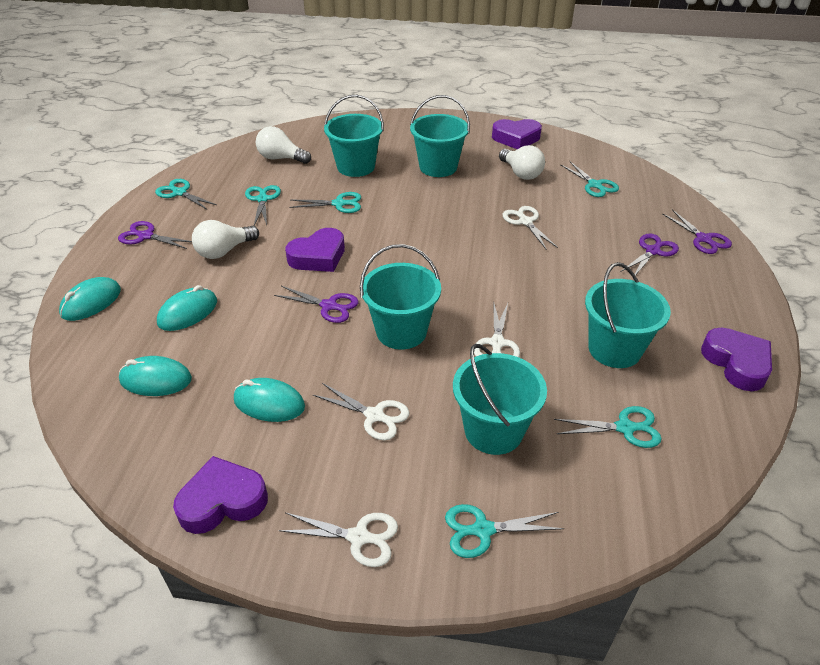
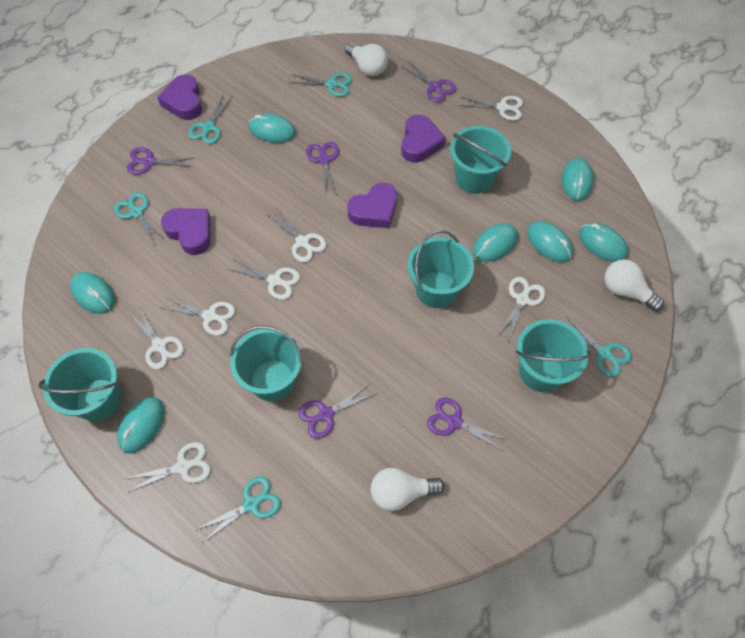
purple scissors: [118,221,192,249] [274,286,358,323] [621,234,679,276] [662,210,732,254] = 4 -> [127,147,194,175] [298,382,377,439] [306,142,339,195] [402,61,456,102] [427,398,509,452] = 5
turquoise mouse: [59,277,121,321] [119,356,192,396] [157,285,217,331] [234,378,305,422] = 4 -> [70,272,115,314] [117,397,165,454] [249,113,296,143] [473,223,518,262] [527,221,573,262] [561,157,594,201] [579,223,628,262] = 7
turquoise scissors: [155,179,217,209] [245,185,281,225] [289,192,361,213] [445,504,564,558] [554,406,662,448] [560,161,619,197] = 6 -> [114,192,165,245] [188,96,233,144] [195,476,281,543] [289,73,352,97] [566,316,632,377] = 5
white scissors: [279,512,398,567] [313,383,410,441] [474,303,520,357] [502,206,558,250] = 4 -> [124,442,211,493] [129,306,184,369] [162,297,235,336] [228,259,300,300] [268,210,326,262] [459,96,523,121] [497,277,546,341] = 7

